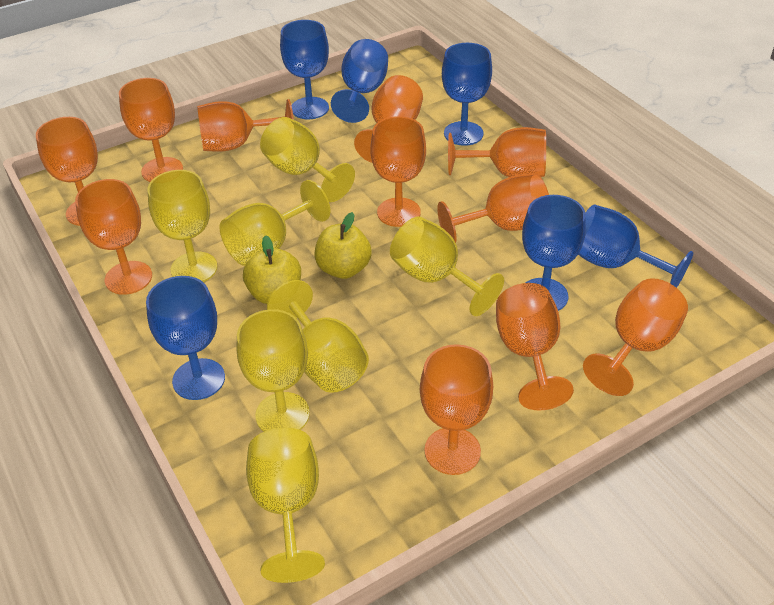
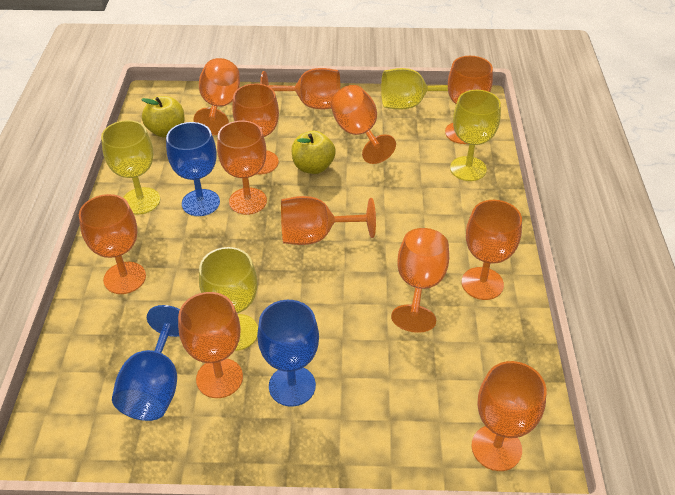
blue goblet: [146,276,225,400] [280,20,329,119] [331,39,388,123] [442,43,492,146] [522,195,586,311] [578,204,693,288] = 6 -> [112,305,180,421] [166,122,220,216] [257,300,319,407] = 3
orange goblet: [36,117,98,226] [75,179,152,295] [119,78,183,182] [197,99,294,152] [354,75,423,163] [370,116,426,227] [420,344,493,475] [437,173,549,243] [448,127,546,177] [496,283,574,410] [583,278,688,396] = 11 -> [79,194,146,294] [178,292,243,398] [193,58,240,135] [217,121,267,215] [232,83,279,175] [260,68,340,109] [281,196,376,245] [331,85,396,164] [391,228,449,333] [445,56,493,144] [462,200,522,300] [471,361,547,471] = 12
yellow goblet: [147,170,217,282] [219,180,330,266] [236,309,310,432] [246,428,325,583] [260,117,355,202] [267,280,369,393] [390,216,504,316] = 7 -> [101,120,160,215] [199,247,258,351] [381,68,448,110] [450,90,501,181] = 4

